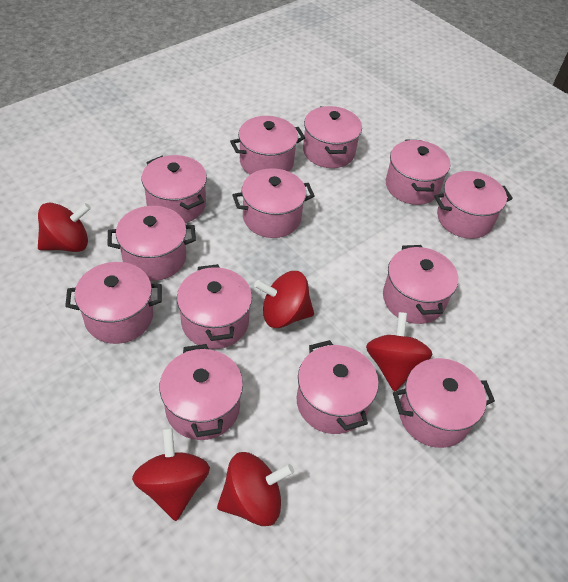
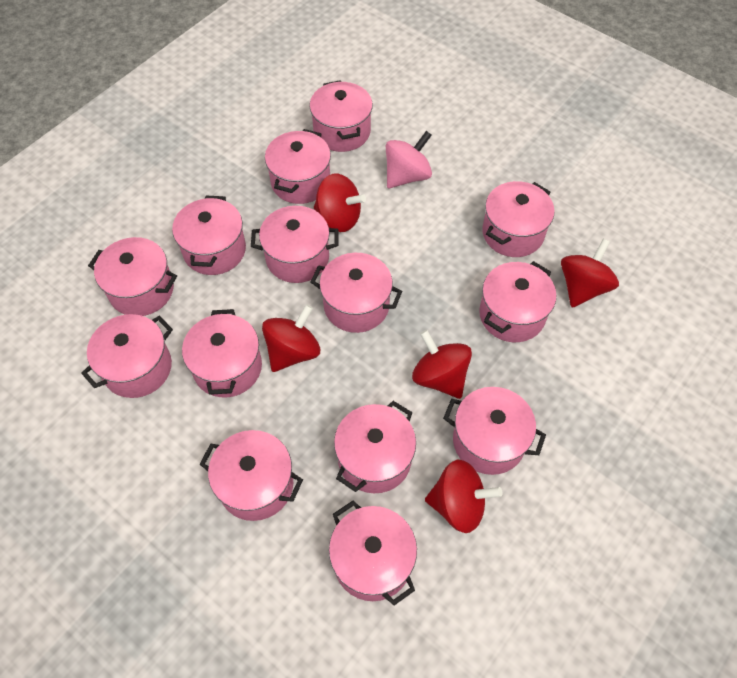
pink pot: [65,262,162,344] [107,206,196,281] [141,155,207,223] [160,344,243,440] [177,264,252,349] [230,116,305,175] [233,168,314,238] [297,340,379,434] [303,106,362,168] [383,245,458,324] [386,139,450,205] [393,358,495,448] [434,171,513,239] = 13 -> [81,314,173,398] [88,237,177,316] [172,195,246,275] [182,309,262,397] [199,430,303,521] [251,206,339,283] [265,129,331,204] [310,80,373,152] [310,253,402,333] [329,501,417,605] [334,401,416,493] [443,387,546,475] [479,261,556,342] [482,181,555,257] = 14
pink spinning top: none = 0 -> [386,131,432,188] = 1

